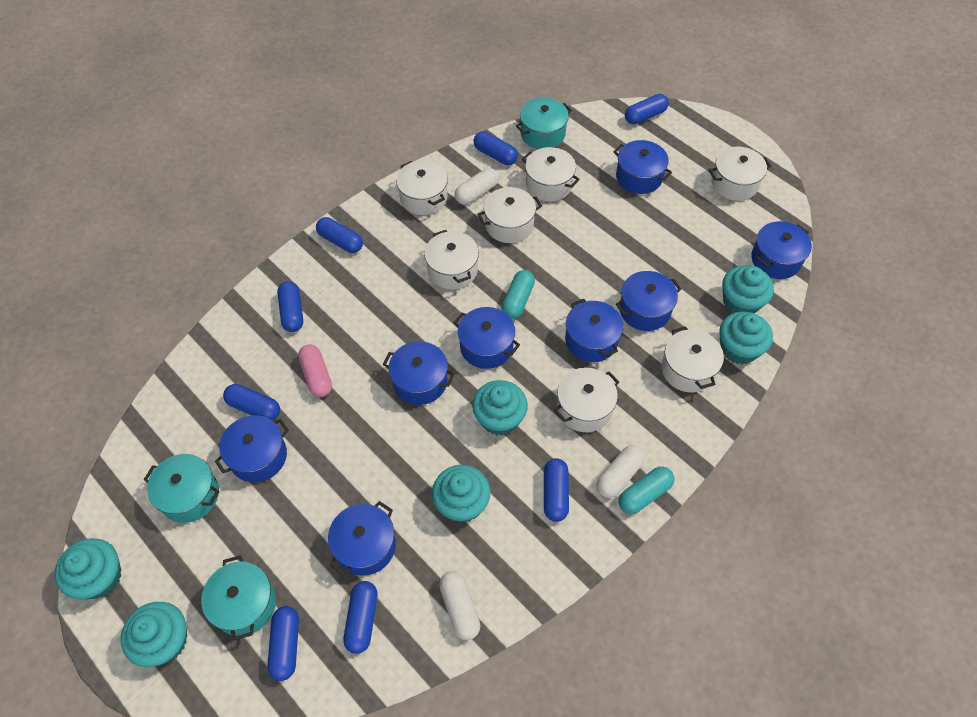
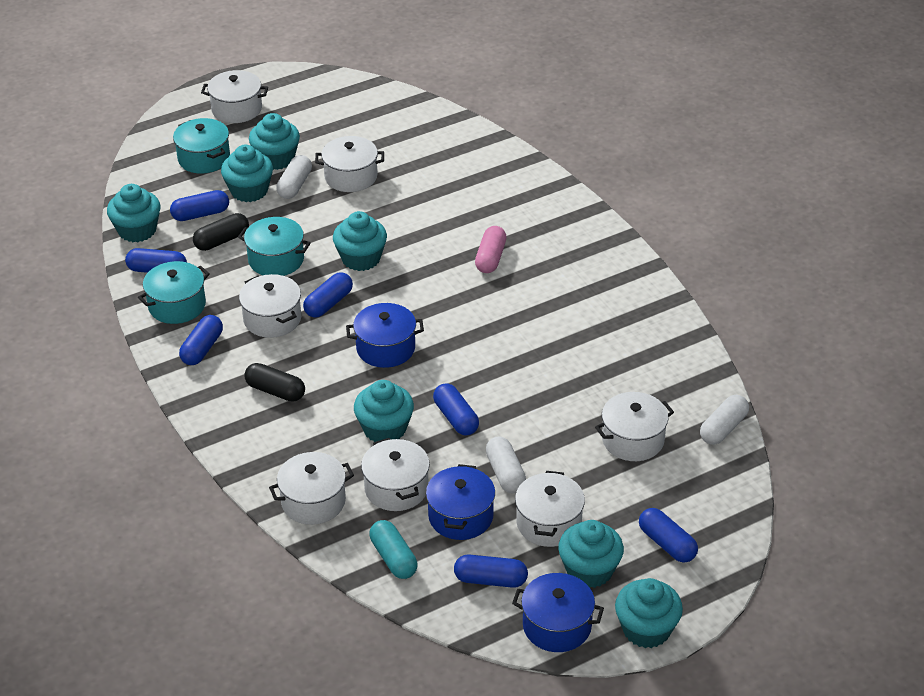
black capsule: none = 0 -> [193,213,249,251] [244,363,305,402] = 2
blue capsule: [223,384,280,420] [267,606,299,681] [277,281,303,332] [316,217,363,253] [343,581,377,654] [473,132,518,165] [544,458,569,522] [625,94,669,124] = 8 -> [125,248,187,273] [170,190,229,221] [179,315,223,365] [303,272,353,318] [433,383,479,435] [454,554,528,588] [639,508,698,563] = 7
blue pot: [215,415,289,482] [328,501,396,576] [383,341,455,405] [454,307,520,369] [565,299,623,362] [613,140,672,194] [616,271,681,331] [751,221,812,279] = 8 -> [346,303,424,368] [426,464,495,540] [512,573,604,652] = 3
turquoise capsule: [501,270,535,319] [619,466,674,514] = 2 -> [369,520,418,579] = 1
turquoise cupcake: [55,538,121,599] [121,602,187,667] [432,465,491,523] [472,380,528,436] [719,311,773,364] [722,265,774,314] = 6 -> [107,184,160,242] [221,145,273,202] [249,113,300,170] [333,211,387,271] [354,380,414,442] [558,520,624,588] [615,578,683,648] = 7

